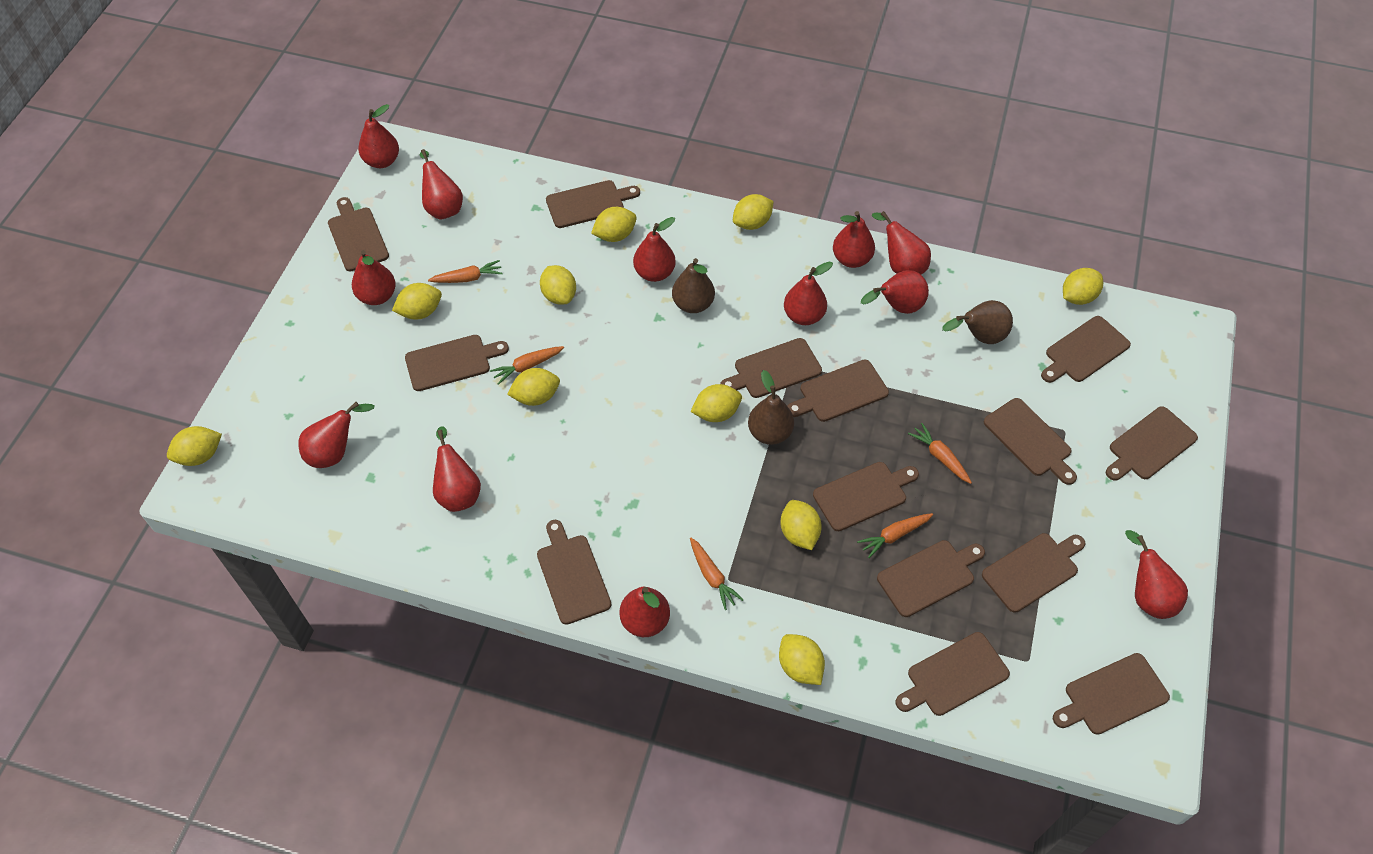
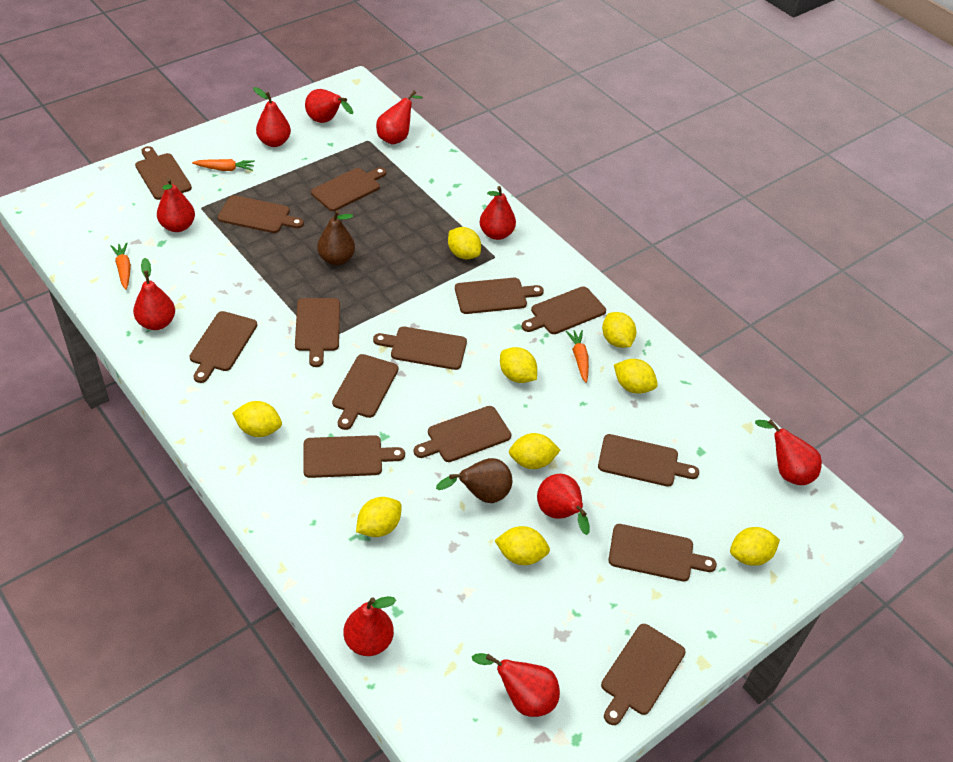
brown pear: [672,258,715,313] [748,370,794,445] [942,300,1013,344] = 3 -> [317,210,355,265] [436,458,512,503] = 2
orange carrot: [428,260,503,283] [490,346,564,385] [690,538,744,610] [857,513,933,558] [908,423,972,484] = 5 -> [110,242,131,290] [192,159,255,171] [566,330,589,383] = 3
red pear: [298,402,375,468] [352,250,396,305] [358,104,399,168] [420,149,463,220] [433,426,481,512] [619,587,670,637] [633,217,676,282] [784,262,833,325] [833,211,875,268] [861,270,929,314] [872,211,931,274] [1125,530,1188,619] = 12 -> [133,258,175,330] [157,178,195,232] [253,87,291,147] [305,89,353,123] [344,596,396,656] [376,90,423,145] [472,653,560,717] [480,186,516,240] [537,474,590,535] [755,419,822,485] = 10
yellow lemon: [167,426,222,466] [392,283,442,320] [507,368,560,406] [540,265,576,305] [591,207,637,242] [691,384,742,422] [733,194,774,230] [779,634,825,685] [781,500,822,550] [1063,268,1103,305] = 10 -> [232,401,282,437] [356,497,402,537] [448,227,481,259] [494,526,550,565] [500,347,537,383] [509,433,561,469] [602,312,636,348] [614,359,658,394] [730,527,780,566] = 9

